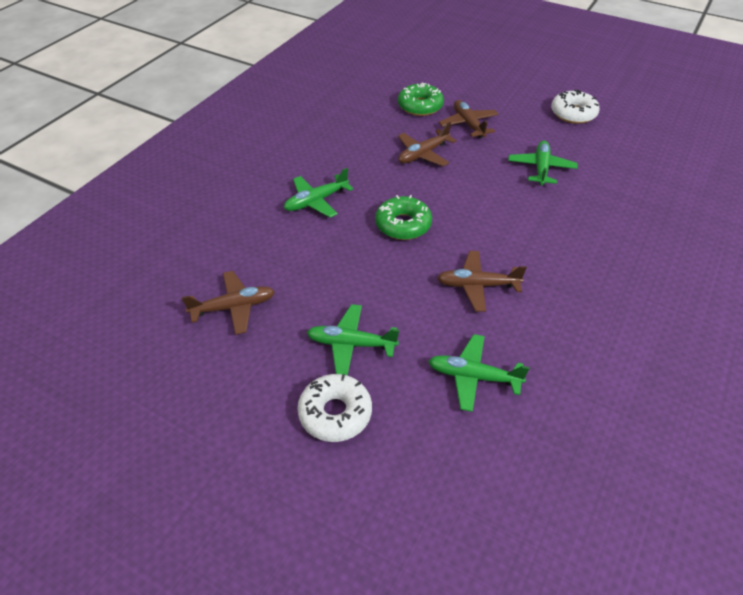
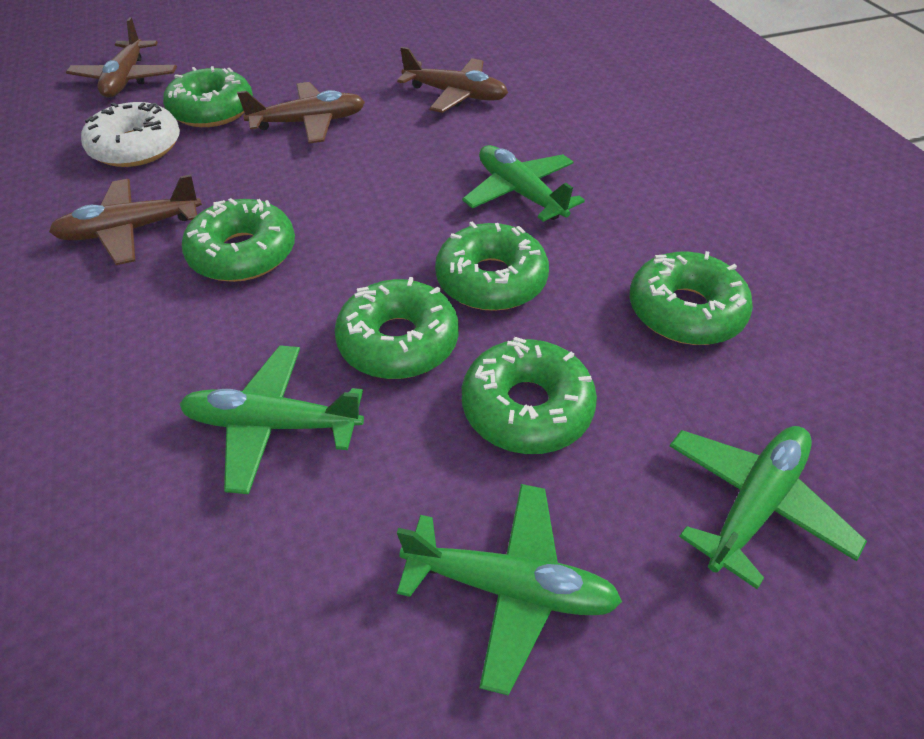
green donut: [375,195,432,240] [398,82,444,116] = 2 -> [163,66,253,127] [182,198,295,282] [334,277,459,379] [435,221,549,311] [462,337,597,454] [629,251,753,345] = 6
white donut: [297,374,372,442] [551,90,600,124] = 2 -> [81,102,180,167] = 1

